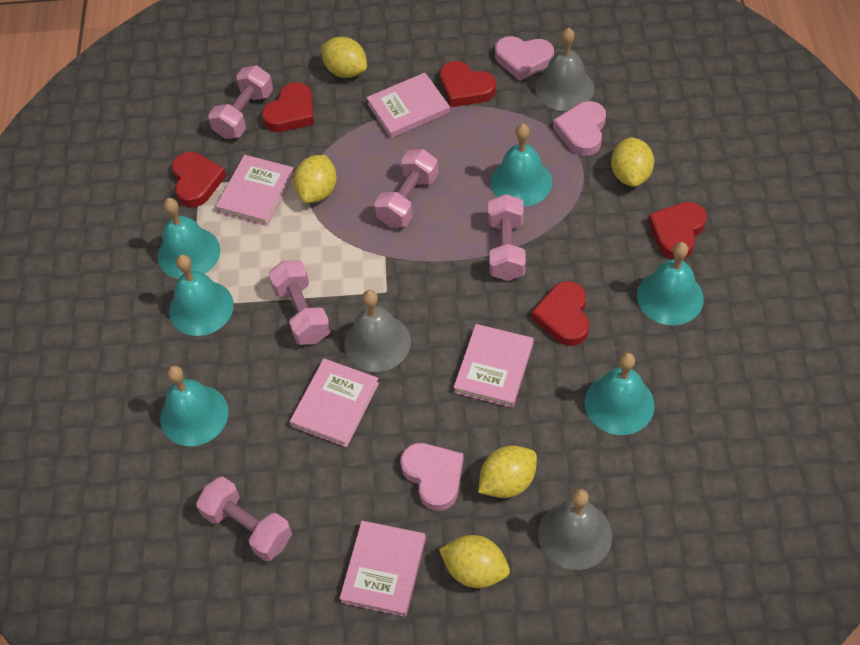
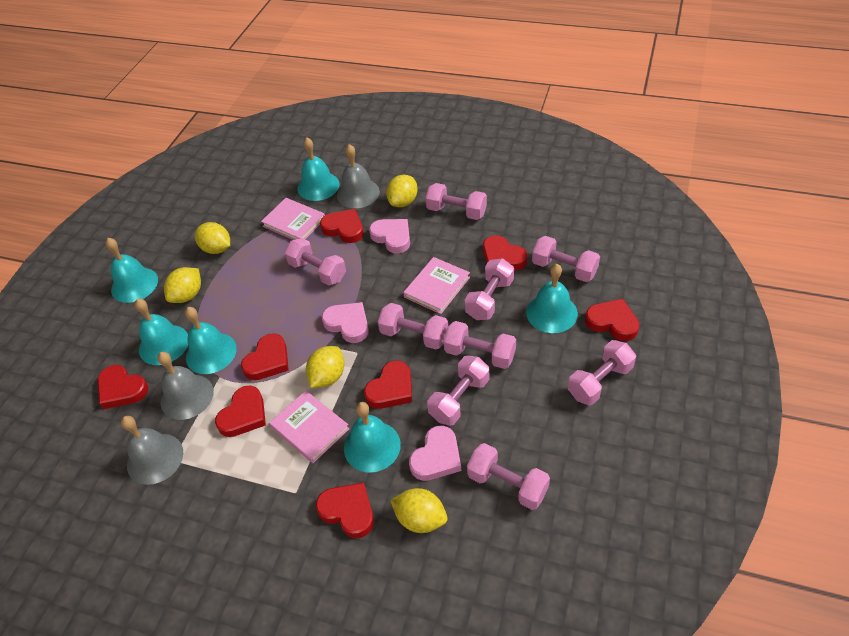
pink book: [215,155,294,226] [290,359,379,447] [339,521,426,617] [366,73,450,138] [453,324,534,408] = 5 -> [261,198,325,240] [269,391,349,463] [403,257,470,314] = 3
pink dumbbell: [196,477,292,561] [208,65,273,139] [268,260,331,345] [375,149,438,227] [488,194,526,281] = 5 -> [284,238,346,286] [378,303,448,350] [425,183,487,220] [427,356,490,426] [443,321,516,369] [465,258,514,320] [467,443,550,510] [532,236,600,282] [568,340,636,405] = 9
red heart: [172,152,226,207] [262,82,314,132] [440,61,496,107] [531,281,589,346] [648,202,707,259] = 5 -> [98,365,149,409] [215,385,266,437] [241,333,289,380] [316,482,374,538] [320,209,364,243] [364,360,412,409] [483,235,527,271] [585,299,640,341] = 8

